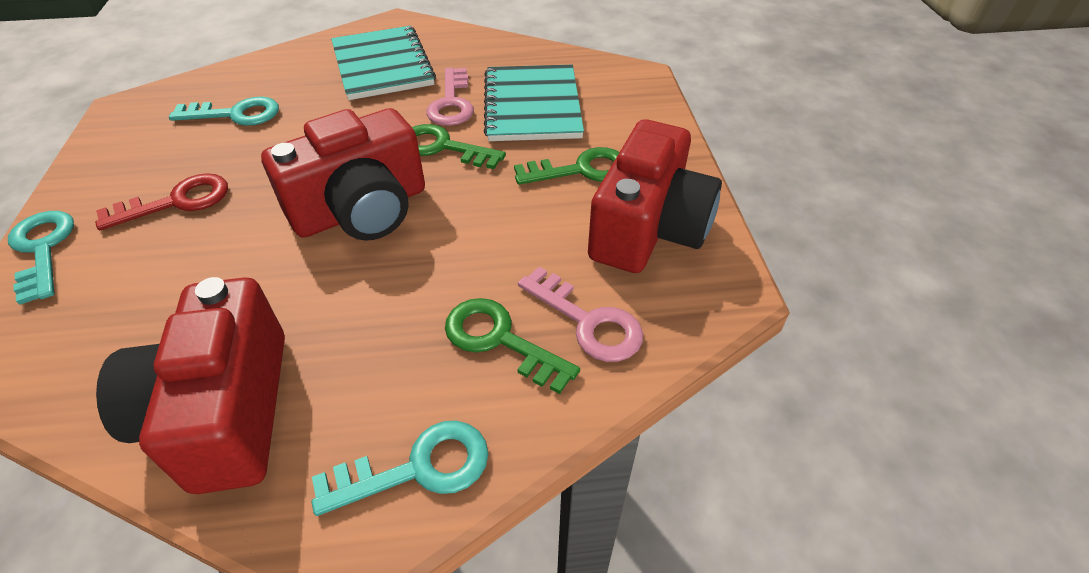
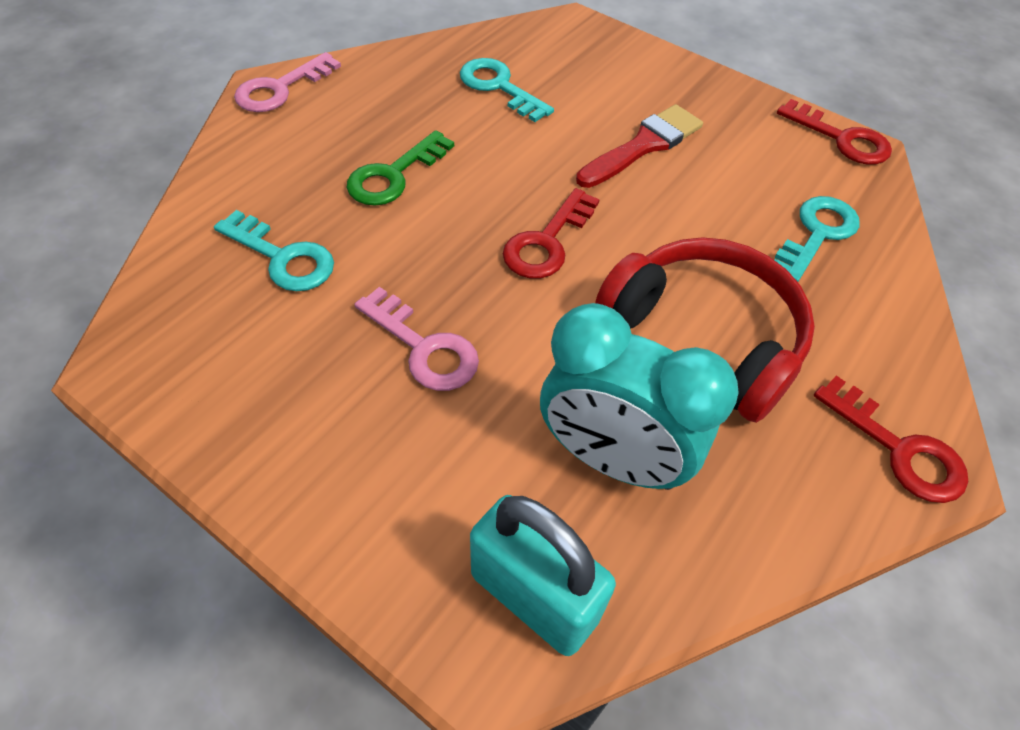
green key: [412,124,506,169] [445,298,580,394] [514,147,619,185] = 3 -> [347,130,454,206] = 1
red brush: none = 0 -> [576,104,703,188] = 1
red camera: [96,277,285,494] [261,108,425,241] [588,119,722,273] = 3 -> none = 0
red headphones: none = 0 -> [595,237,815,423] = 1
red key: [95,173,228,230] = 1 -> [503,188,600,279] [777,99,892,165] [814,376,968,503] = 3
turquoise clock: none = 0 -> [540,303,739,490] = 1
turquoise notebook: [331,26,436,100] [484,65,584,141] = 2 -> none = 0
turquoise padlock: none = 0 -> [470,495,616,656] = 1

